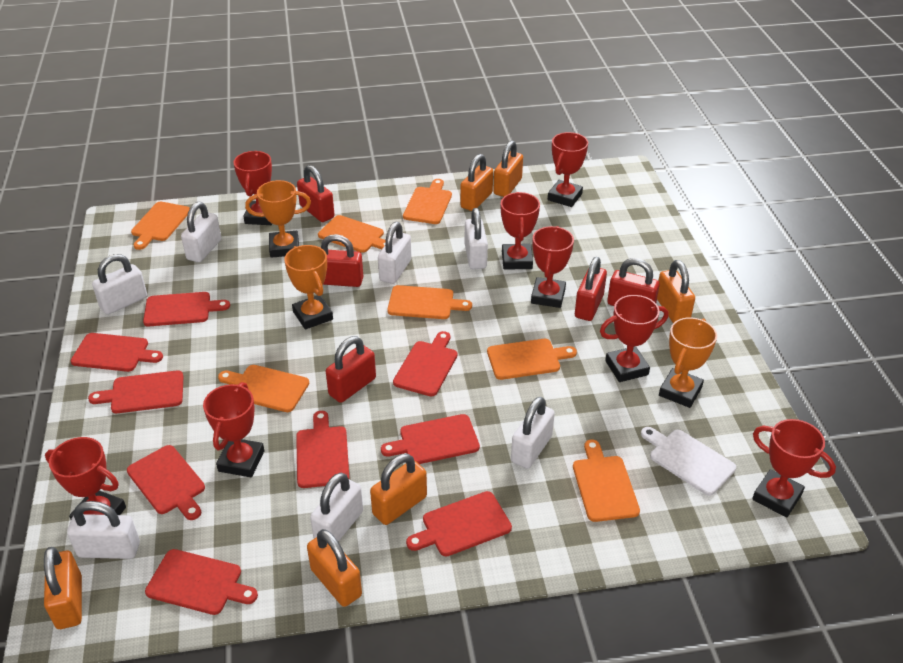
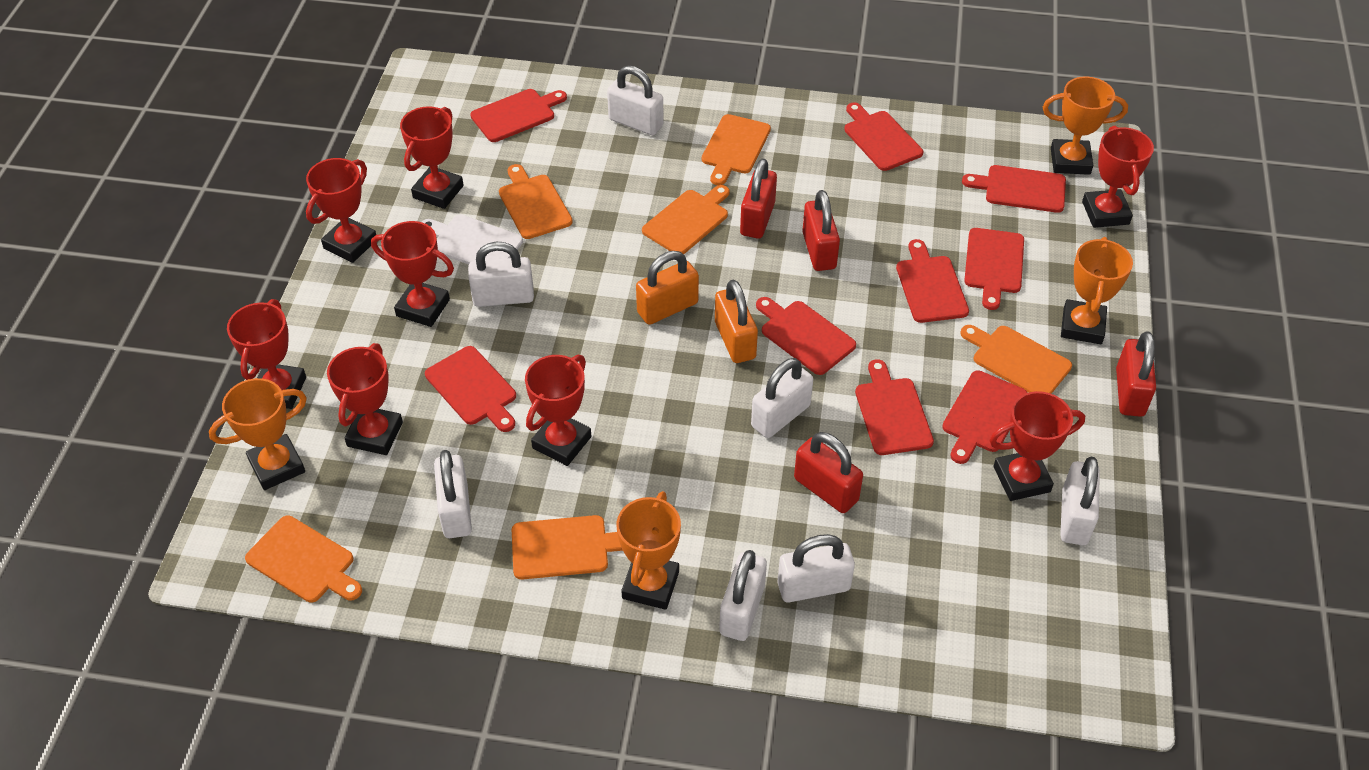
orange cutting board: [131,201,190,250] [218,365,309,412] [318,215,386,253] [387,285,472,319] [403,179,452,224] [487,339,577,380] [573,440,640,522] = 7 -> [245,515,362,603] [499,164,573,239] [512,515,623,580] [642,185,730,254] [702,114,771,185] [960,325,1072,394] = 6
orange padlock: [44,547,82,629] [307,529,362,607] [370,454,427,525] [460,154,493,211] [493,141,523,197] [657,260,695,323] = 6 -> [636,251,699,325] [715,280,758,363] = 2
orange trophy: [245,180,311,258] [284,245,333,329] [659,317,717,408] = 3 -> [209,378,307,490] [616,491,681,610] [1043,77,1128,175] [1061,237,1133,344] = 4
red padlock: [297,165,335,222] [321,234,363,287] [326,336,376,403] [575,257,607,321] [607,258,660,306] = 5 -> [740,159,777,239] [794,432,863,513] [802,190,840,271] [1116,331,1156,417] = 4

